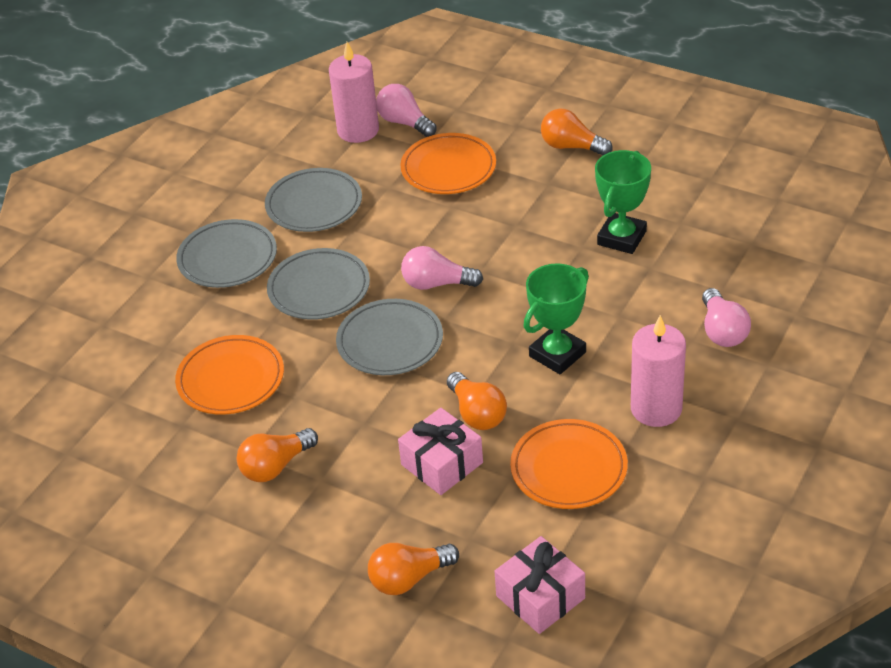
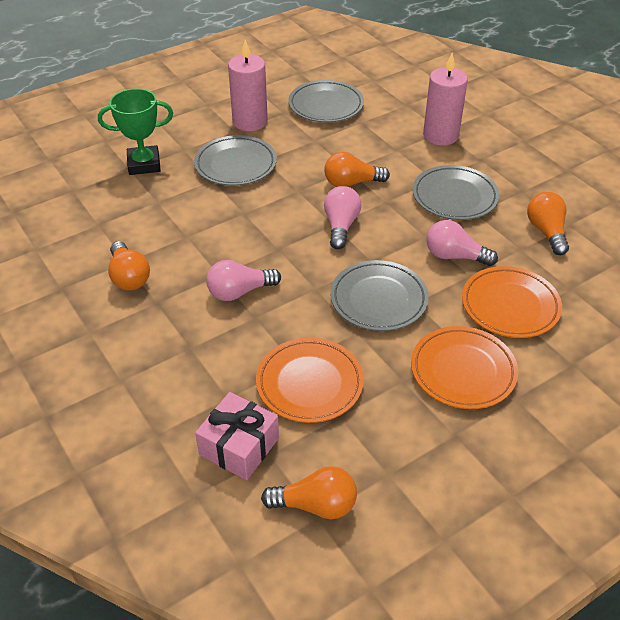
green trophy: [523,263,589,374] [595,150,651,254] = 2 -> [98,88,173,175] = 1
pink gift: [398,408,483,495] [495,536,585,634] = 2 -> [195,392,279,480] = 1

